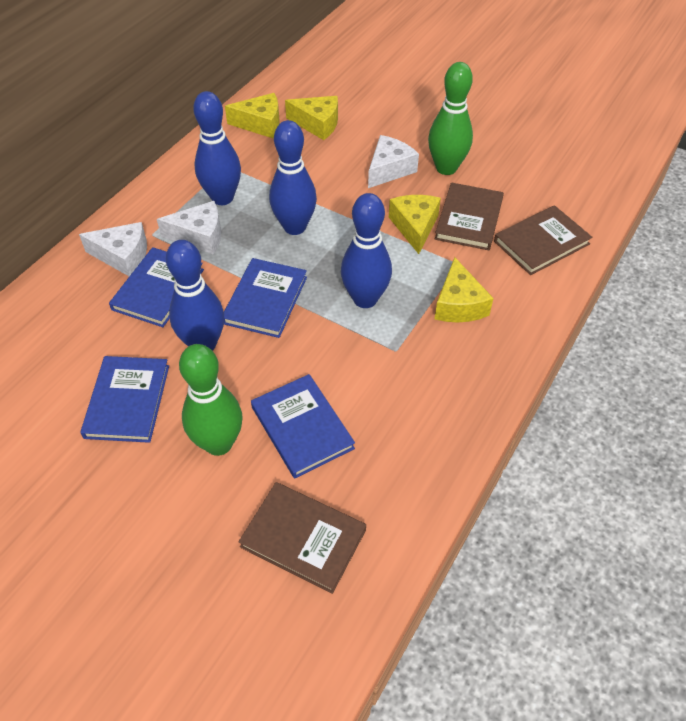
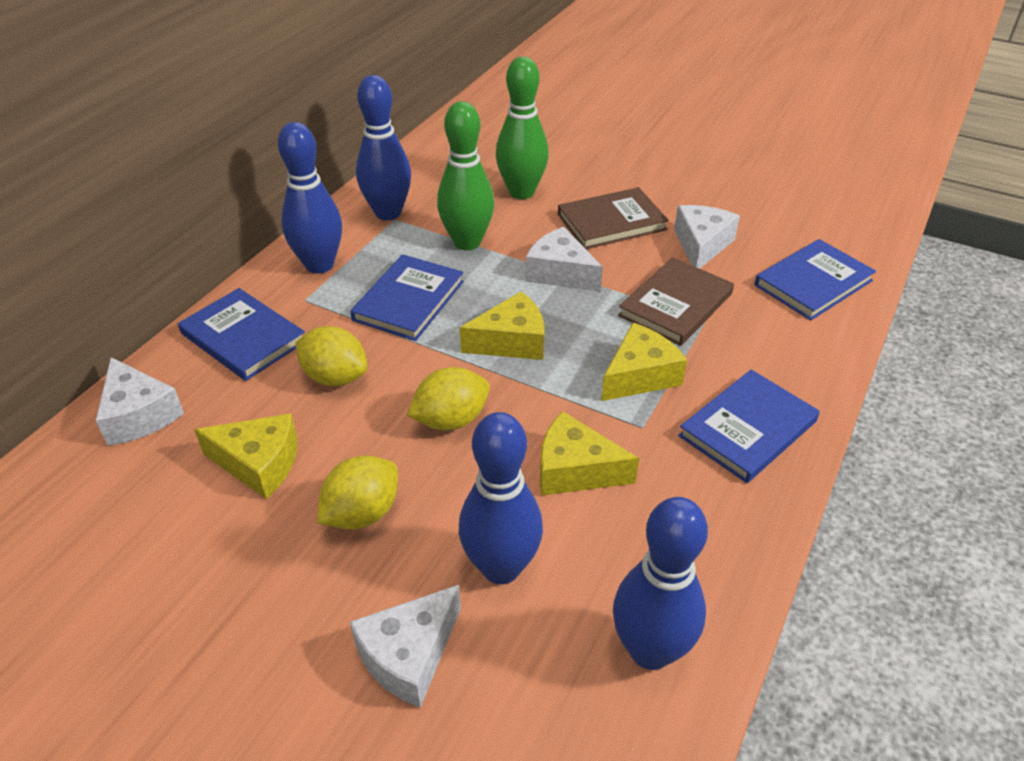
brown book: [238,482,366,594] [435,183,504,250] [494,205,592,275] = 3 -> [558,187,669,249] [618,257,734,346] = 2
white cheese: [79,222,147,276] [157,201,221,254] [368,135,419,188] = 3 -> [95,357,184,446] [350,585,461,708] [526,227,603,292] [674,205,740,269] = 4
yellow lemon: none = 0 -> [295,326,368,386] [317,456,398,529] [407,367,490,430] = 3

